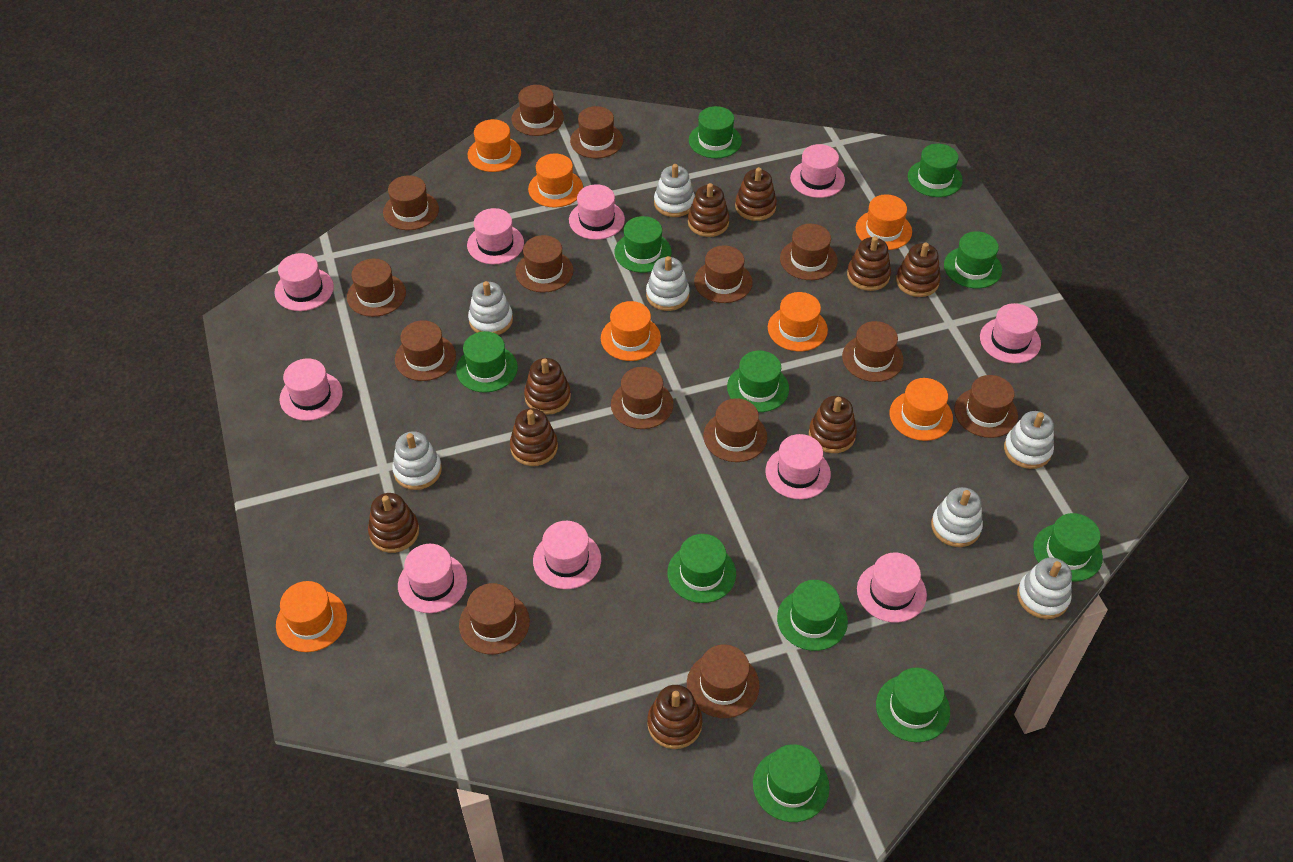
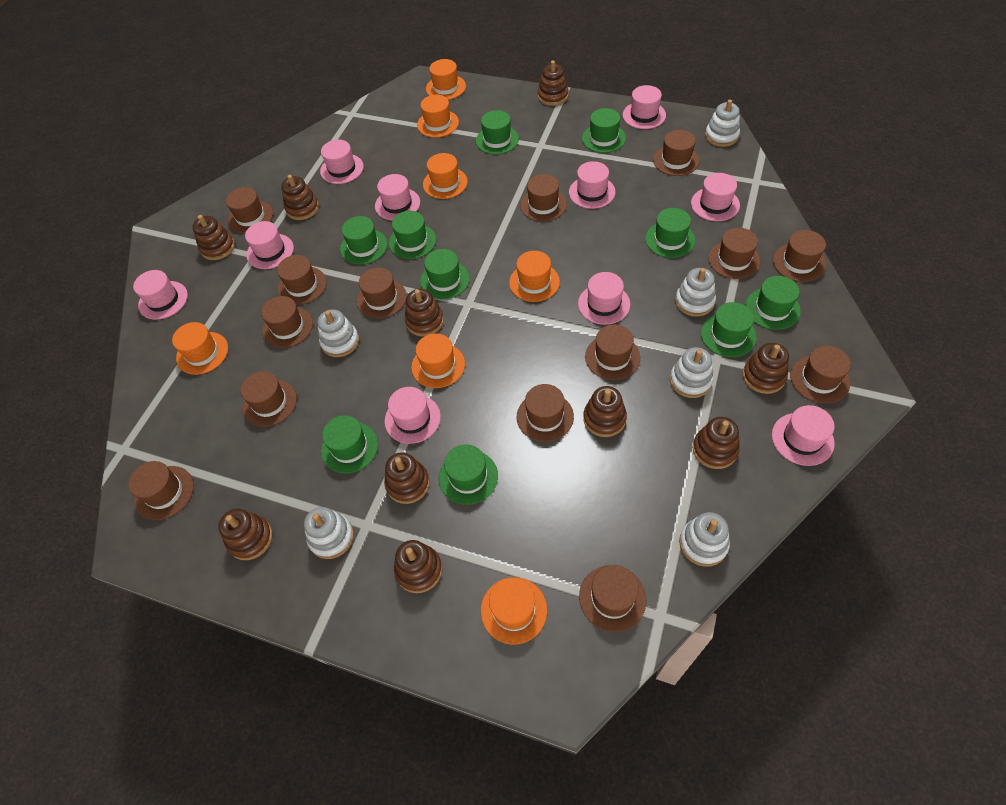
brown stacking toy: [368,493,419,553] [510,408,558,466] [524,358,571,415] [647,685,702,749] [688,183,729,237] [735,167,777,221] [809,396,857,453] [847,236,891,291] [896,242,941,297] = 9 -> [193,215,235,260] [218,509,272,560] [281,175,319,220] [384,452,430,504] [394,540,442,593] [405,289,444,336] [538,60,568,106] [583,386,627,437] [692,417,740,469] [743,343,789,394] = 10
green hat: [456,331,518,393] [614,216,672,273] [667,534,736,603] [689,106,742,159] [727,351,789,412] [753,744,830,822] [777,580,848,651] [876,668,950,742] [908,144,963,197] [944,231,1002,289] [1033,513,1103,582] = 11 -> [321,415,378,473] [340,216,388,265] [389,211,436,259] [420,249,470,299] [439,444,498,505] [476,110,519,154] [582,108,626,153] [645,208,695,258] [701,302,757,357] [745,276,801,330] = 10
white stacking toy: [392,431,442,490] [468,281,513,335] [646,256,690,311] [654,164,695,217] [931,487,983,547] [1004,411,1054,469] [1017,558,1072,619] = 7 -> [304,507,354,559] [318,309,359,357] [670,347,714,398] [675,268,716,317] [679,512,730,567] [705,100,740,147] = 6

